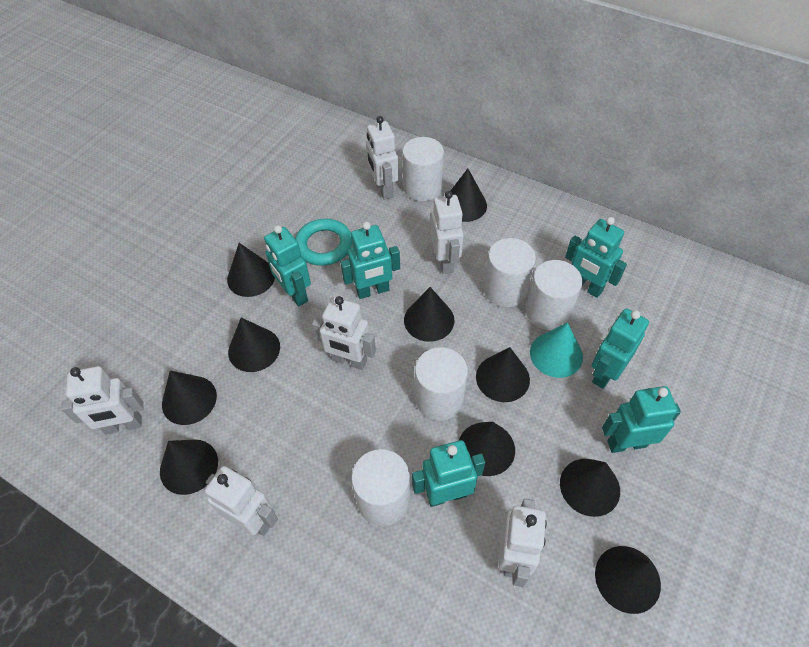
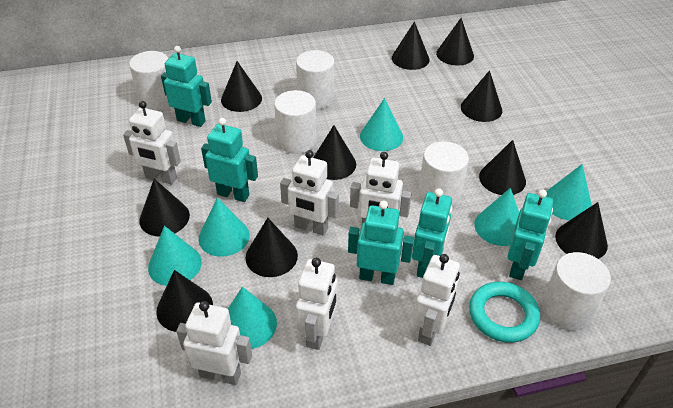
turquoise cone: [530,322,583,378] = 1 -> [148,226,202,286] [199,198,250,257] [228,287,277,349] [360,98,403,151] [474,188,519,246] [546,164,592,220] = 6
turquoise robot: [264,225,311,307] [340,222,400,299] [412,440,485,507] [565,217,627,298] [592,309,649,389] [602,386,681,453] = 6 -> [161,46,212,127] [201,118,258,202] [348,201,414,285] [412,188,452,278] [507,189,553,280] = 5

